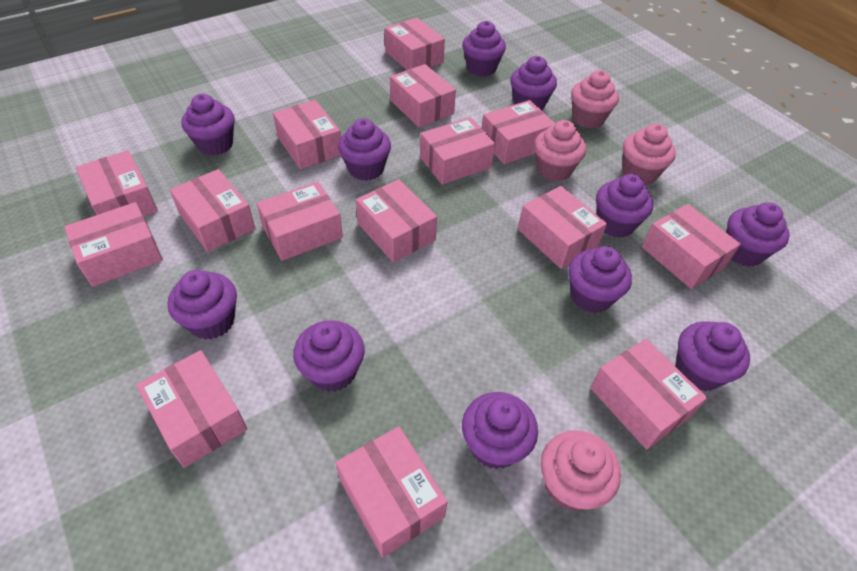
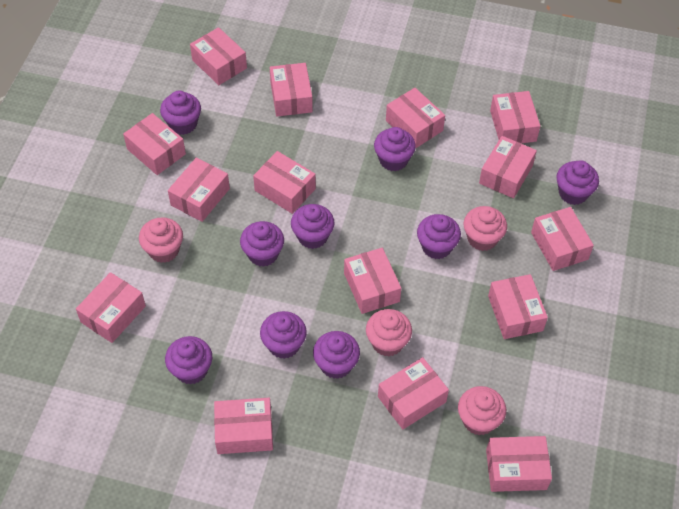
purple cupcake: [167,270,237,340] [181,94,235,156] [293,320,365,392] [338,118,391,181] [462,21,506,77] [462,392,538,469] [510,56,557,110] [568,246,632,313] [596,174,653,238] [675,321,750,391] [726,202,790,267] = 11 -> [160,91,201,135] [165,336,212,385] [240,221,284,267] [260,311,307,359] [291,204,334,249] [313,331,360,379] [374,127,416,171] [417,214,461,259] [556,160,599,205] = 9

